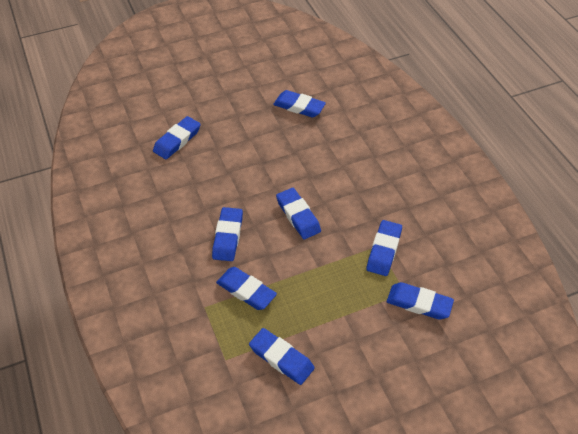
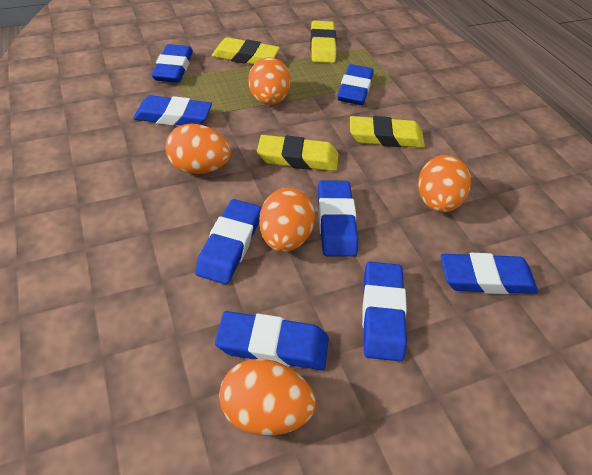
orange egg: none = 0 -> [165,124,231,174] [219,359,316,436] [249,57,291,105] [259,188,315,252] [418,155,471,213] = 5
yellow eraser: none = 0 -> [212,37,280,64] [257,135,338,171] [310,21,336,63] [350,116,425,148] = 4

